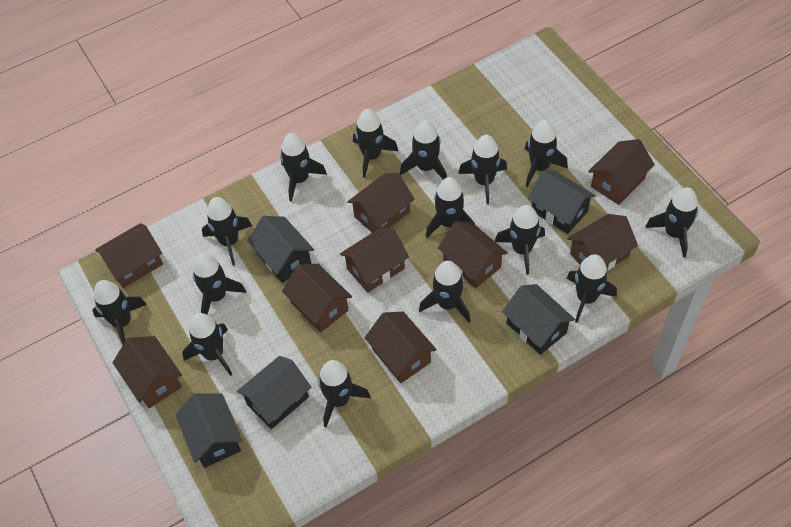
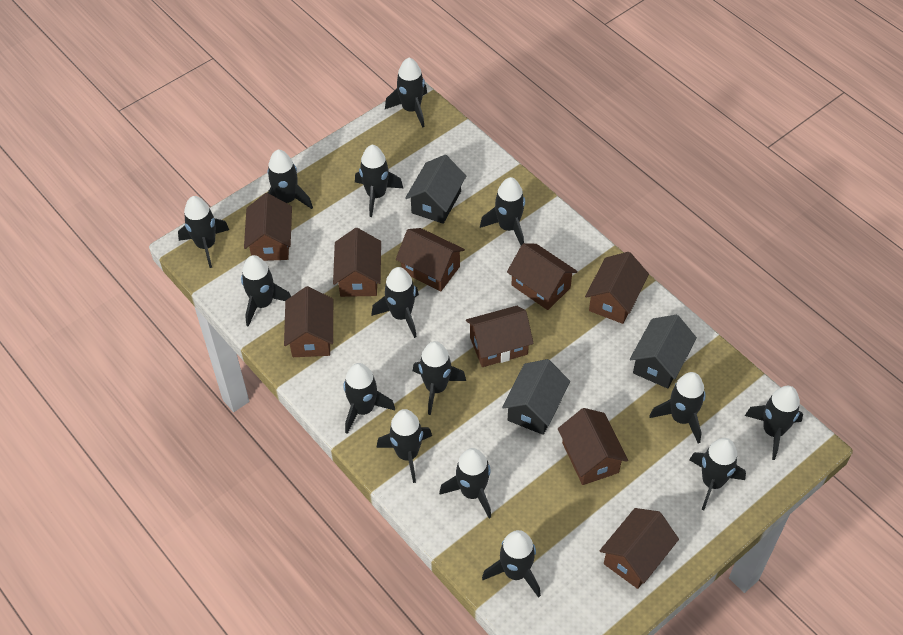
black house: [175,393,243,468] [237,356,312,429] [247,216,314,283] [502,284,575,355] [528,170,596,234] = 5 -> [405,155,466,224] [502,359,570,435] [630,315,697,389] = 3

